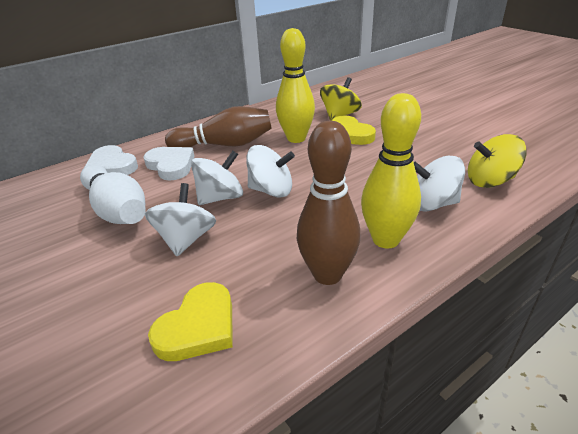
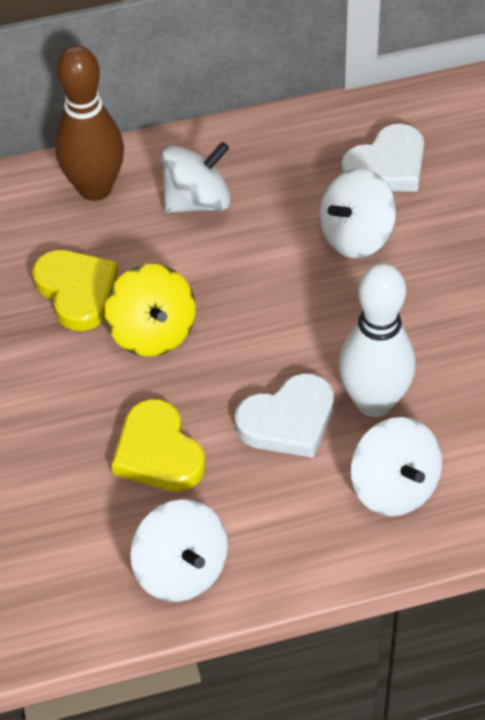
brown bowling pin: [165,106,272,147] [297,121,361,285] = 2 -> [55,45,124,201] = 1
yellow bowling pin: [276,28,315,143] [361,93,421,248] = 2 -> none = 0
yellow spinning top: [320,77,362,121] [468,134,527,188] = 2 -> [105,264,196,356] = 1

